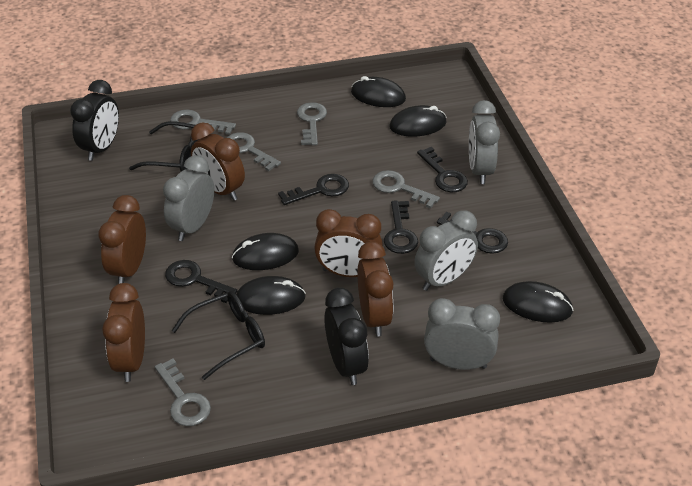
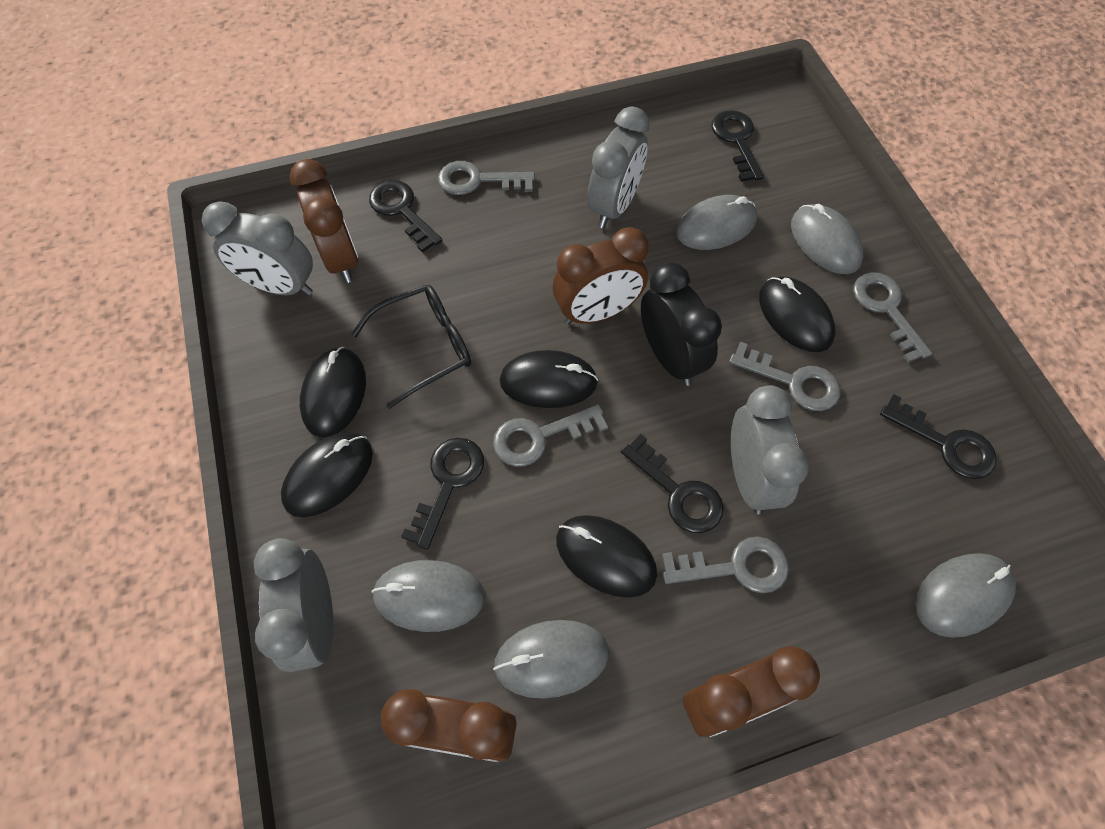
black clock: [70,80,119,161] [324,287,369,385] = 2 -> [641,262,722,386] = 1
black glasses: [129,121,199,171] [171,291,265,380] = 2 -> [351,285,471,409] = 1
brown clock: [98,195,146,284] [102,283,145,382] [191,122,245,201] [314,209,383,277] [357,241,393,337] = 5 -> [290,159,358,283] [381,689,517,762] [553,227,648,325] [683,646,820,737] = 4
grey mouse: none = 0 -> [371,560,485,632] [493,620,609,699] [676,195,757,250] [791,204,863,274] [915,553,1016,638] = 5

